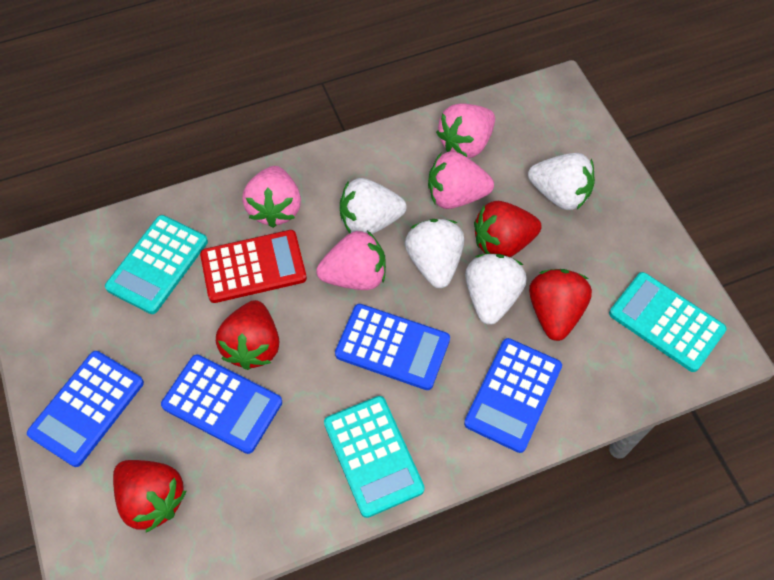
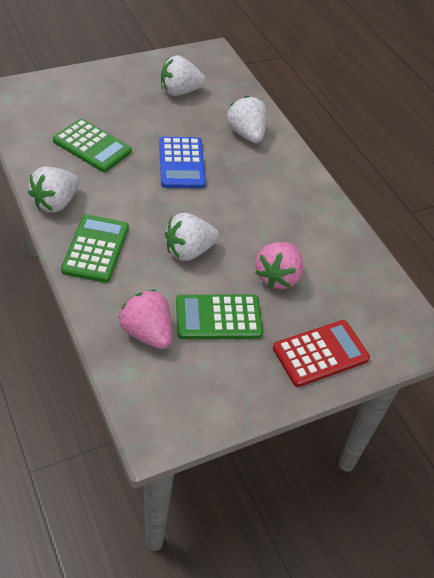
blue calculator: [27,351,144,467] [161,354,282,454] [335,304,450,390] [464,338,562,453] = 4 -> [159,137,206,188] = 1
green calculator: none = 0 -> [53,119,132,172] [61,215,129,283] [176,295,263,339] = 3
pink strawberry: [242,166,301,228] [316,231,386,290] [428,151,494,209] [436,103,495,158] = 4 -> [118,290,172,349] [255,242,303,289] = 2
red strawberry: [113,460,186,532] [216,300,279,370] [474,201,542,257] [529,269,592,341] = 4 -> none = 0
turquoise calculator: [105,215,208,314] [324,396,425,518] [609,272,727,372] = 3 -> none = 0

